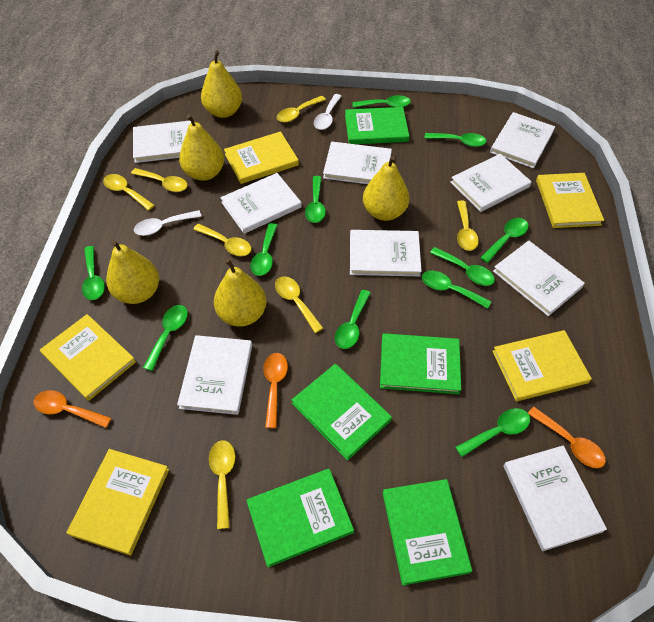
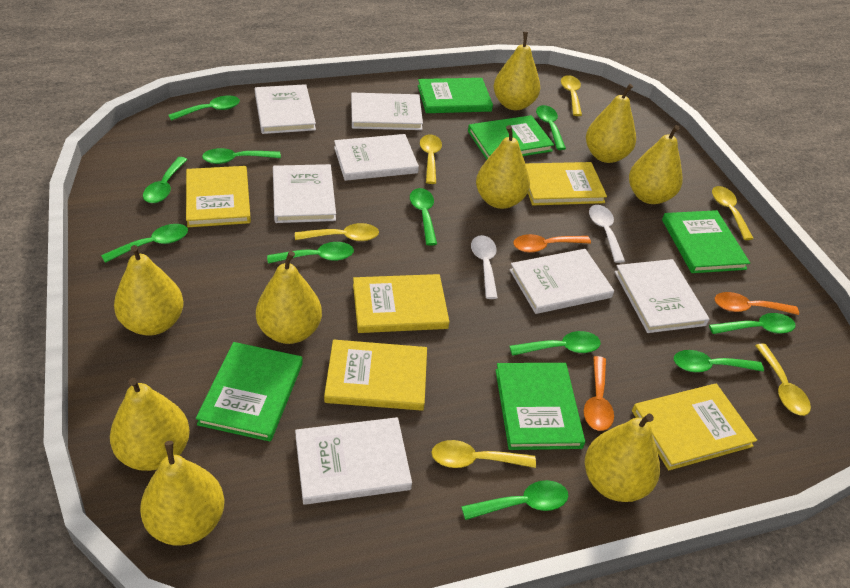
white book: [133,121,191,163] [177,335,252,415] [220,173,302,234] [323,141,392,184] [350,230,422,276] [450,154,531,212] [490,112,555,168] [493,241,585,316] [504,446,607,551] = 9 -> [255,84,316,134] [273,164,336,223] [295,417,412,505] [334,134,419,181] [351,93,423,130] [510,249,614,314] [615,259,710,333] = 7
yellow pear: [106,240,159,304] [179,114,224,181] [201,50,242,118] [214,259,266,327] [363,156,409,221] = 5 -> [110,378,190,471] [114,245,184,335] [140,441,224,545] [256,251,322,344] [476,125,530,209] [494,32,540,110] [585,414,660,502] [586,84,636,163] [629,125,683,204] = 9
yellow spoon: [103,174,155,211] [131,168,188,192] [193,224,251,256] [209,440,235,529] [275,276,323,333] [277,96,326,122] [457,201,479,251] = 7 -> [295,223,379,241] [420,134,442,184] [431,440,536,468] [561,75,582,116] [712,186,754,240] [755,344,811,416] = 6

